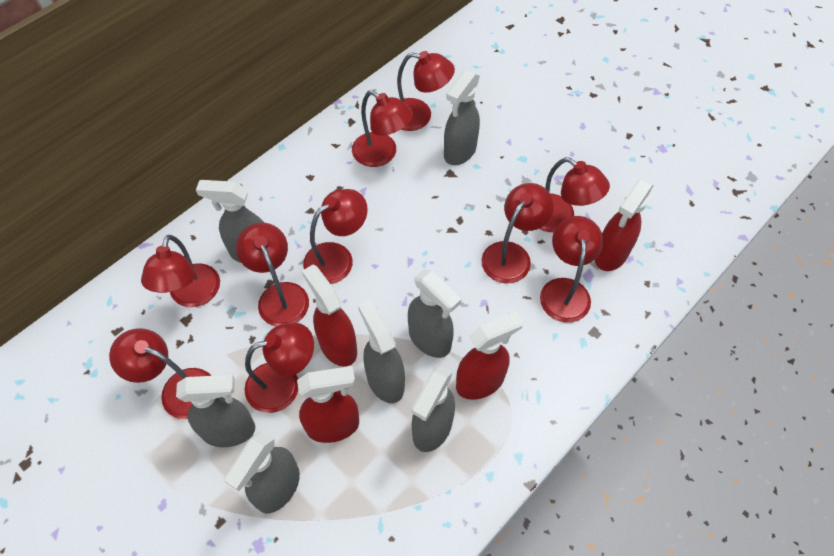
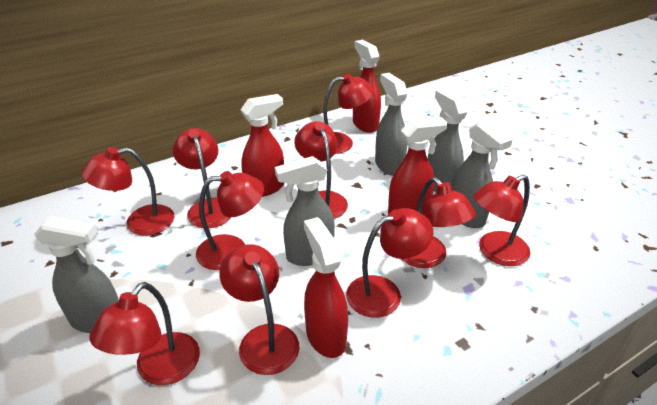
grey spray bottle: [176,375,255,447] [196,180,264,263] [224,431,300,513] [358,300,405,403] [408,269,461,358] [412,366,455,452] [444,70,480,165] = 7 -> [34,216,119,333] [275,156,335,266] [375,73,408,176] [428,89,468,193] [451,120,512,228] = 5

